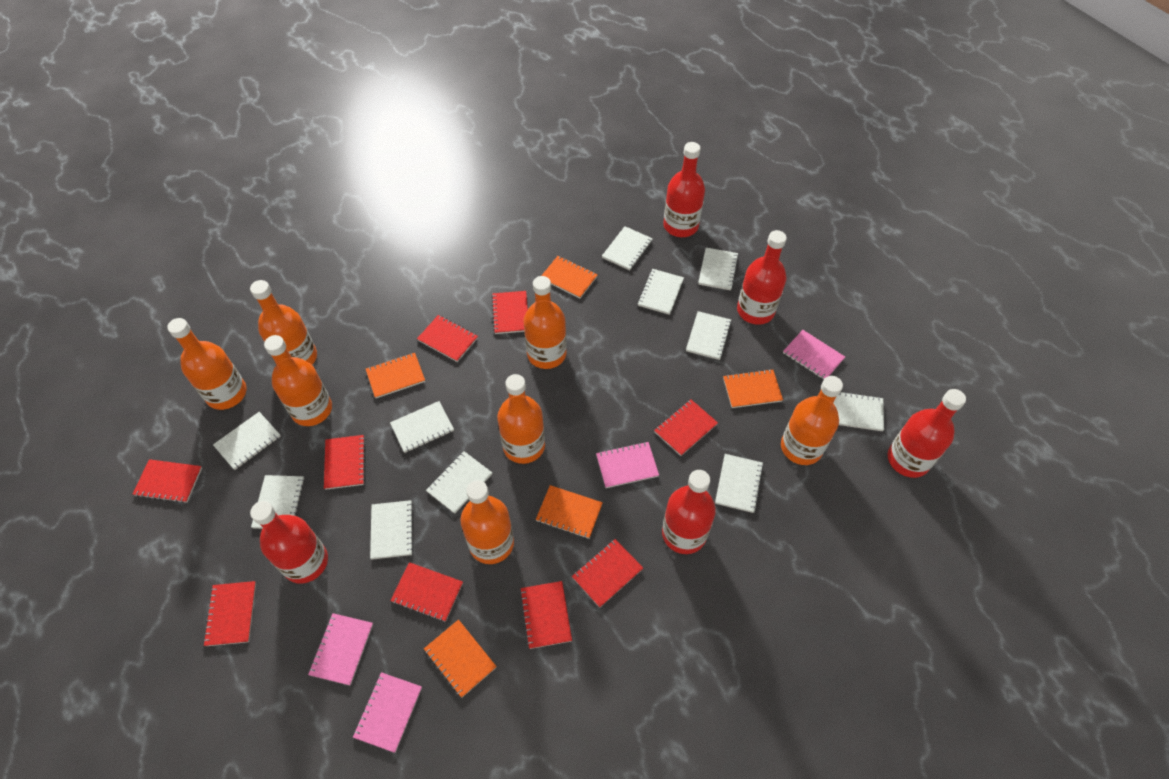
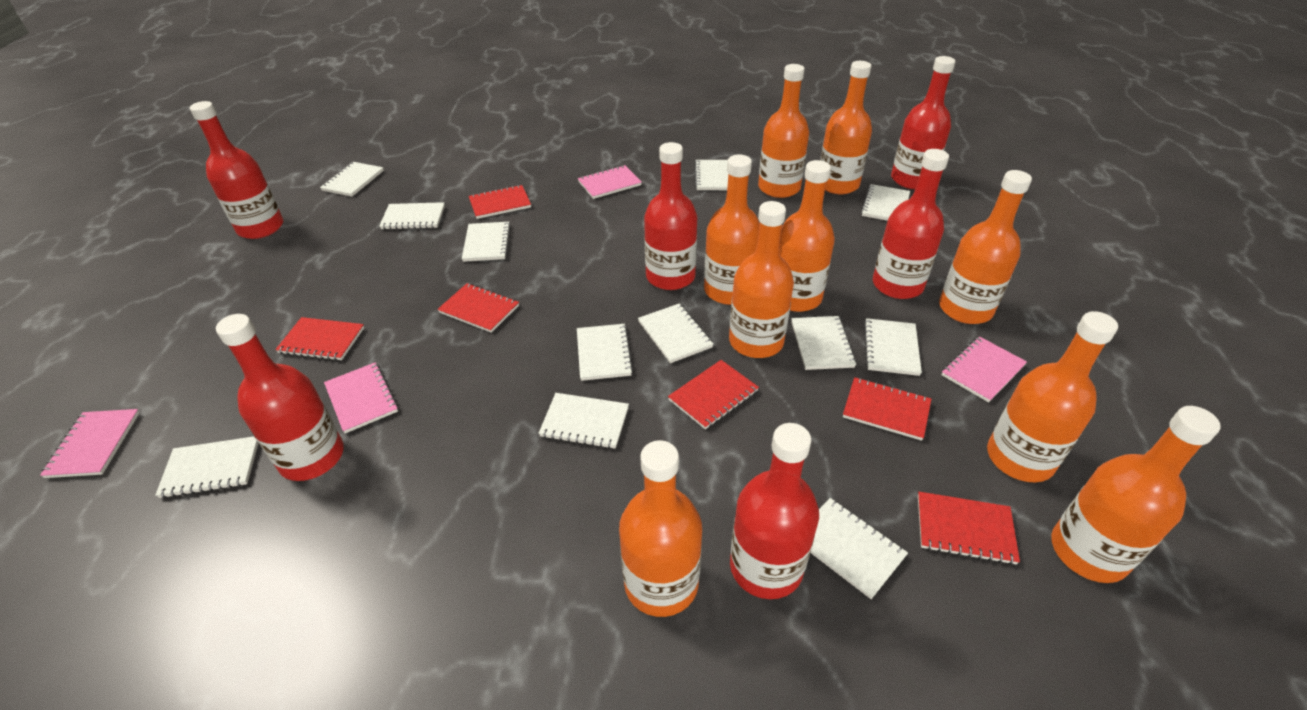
orange bottle: [167,318,246,410] [250,280,317,365] [264,335,332,426] [460,480,514,564] [497,374,545,464] [524,276,567,369] [781,376,843,465] = 7 -> [619,440,702,617] [704,155,760,305] [729,201,794,358] [758,64,809,198] [779,160,835,312] [820,61,872,194] [939,170,1032,324] [987,311,1118,482] [1051,406,1221,583] = 9
orange notebook: [366,353,425,398] [424,620,497,698] [536,485,603,539] [541,256,598,298] [723,369,783,408] = 5 -> none = 0
red bottle: [250,501,328,583] [662,470,716,554] [663,142,705,237] [737,230,787,324] [888,389,966,478] = 5 -> [190,101,283,239] [216,314,344,481] [644,142,697,290] [730,423,819,599] [873,149,949,299] [891,56,956,189] = 6
red notebook: [133,459,202,503] [203,581,256,646] [324,435,365,490] [390,562,463,622] [417,315,478,362] [491,291,528,334] [520,581,572,649] [572,539,643,608] [654,400,718,456] = 9 -> [275,317,364,361] [437,283,519,333] [469,185,531,219] [668,360,759,429] [843,377,931,441] [918,492,1020,565] = 6
white notebook: [213,412,281,470] [251,475,305,529] [370,500,414,559] [390,401,454,453] [426,451,492,514] [602,226,653,270] [638,269,684,315] [686,311,732,360] [698,248,739,290] [715,454,764,513] [833,392,884,431] = 11 -> [155,436,258,498] [320,162,384,197] [379,202,445,230] [462,222,511,262] [539,393,629,449] [577,324,633,381] [638,303,713,363] [695,160,728,190] [791,316,857,370] [811,498,908,599] [861,184,910,221] [864,318,922,376] = 12

